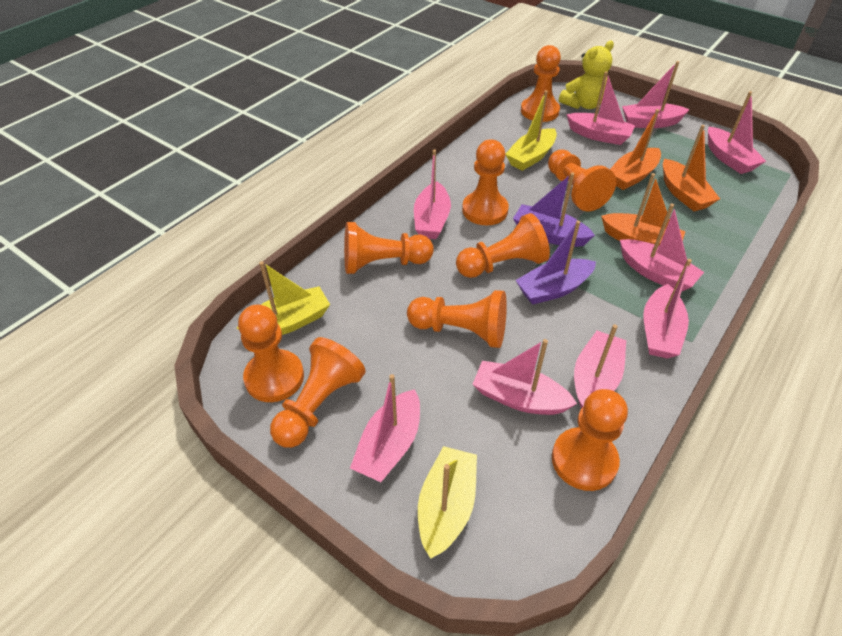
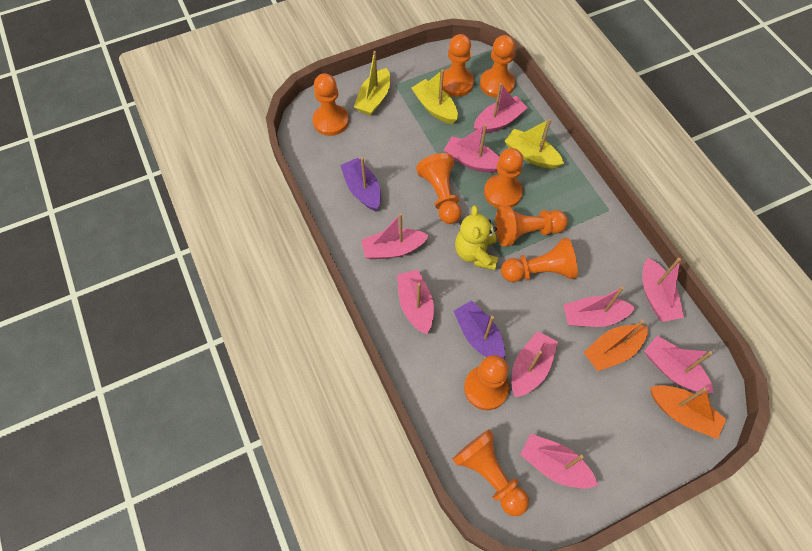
orange boat: [601,173,686,245] [610,109,661,190] [663,125,720,211] = 3 -> [584,320,648,371] [650,385,726,439] = 2

